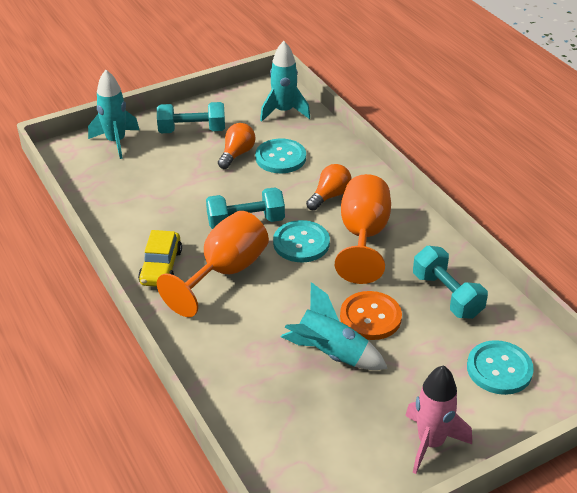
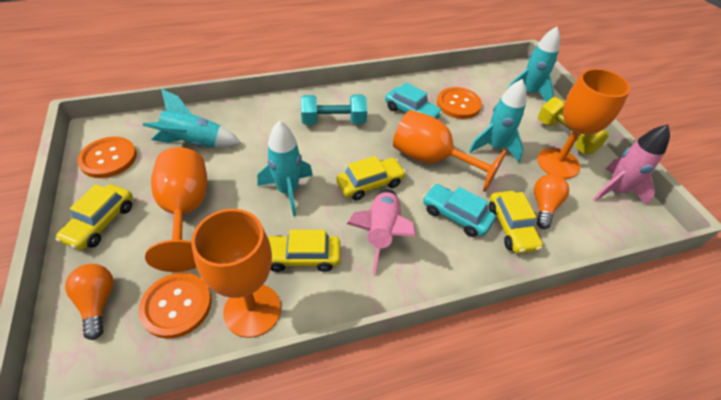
orange button: [340,291,402,340] = 1 -> [77,137,137,178] [139,273,212,339] [437,87,482,119] = 3
orange goblet: [157,211,269,317] [335,174,391,284] = 2 -> [145,147,207,272] [191,209,281,338] [393,110,506,192] [537,68,630,179] = 4
pink rocket: [405,365,472,474] = 1 -> [347,189,416,274] [593,125,670,206] = 2
turquoise button: [255,138,306,173] [273,220,330,262] [467,340,534,395] = 3 -> none = 0
turquoise car: none = 0 -> [385,83,443,119] [423,184,496,237] = 2
turquoise dumbbell: [157,102,225,133] [206,187,285,229] [413,246,488,319] = 3 -> [301,94,367,125] = 1
turquoise rocket: [88,70,139,159] [260,41,310,122] [281,282,388,370] = 3 -> [142,89,241,148] [257,121,313,216] [469,79,526,163] [508,27,560,103] = 4
yellow car: [138,230,182,287] = 1 -> [56,184,133,250] [268,230,340,272] [336,156,406,200] [489,191,543,254] = 4
yellow dumbbell: none = 0 -> [538,97,609,154] = 1

